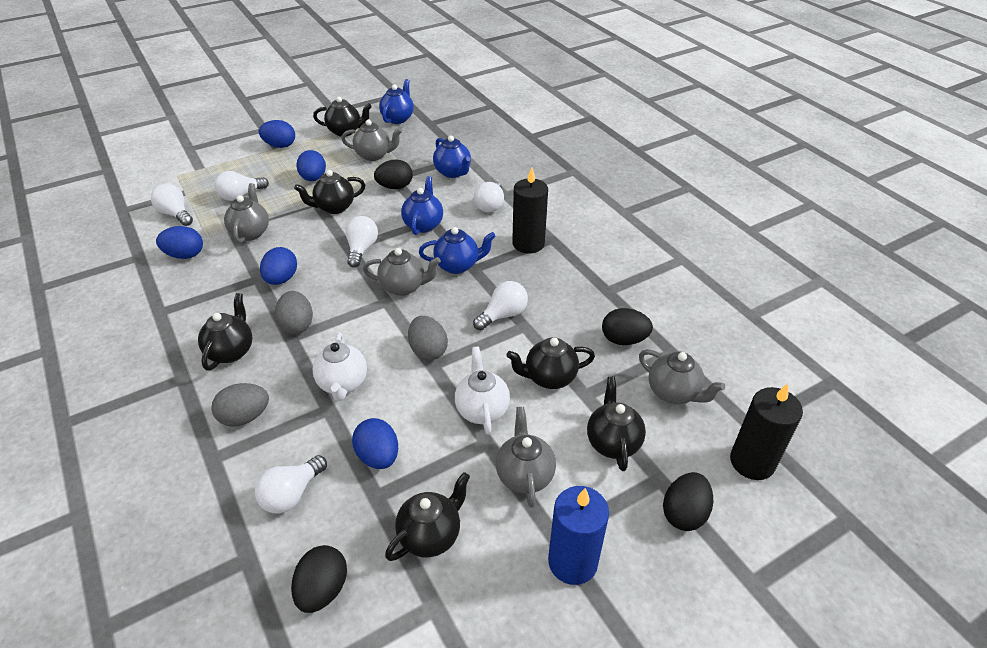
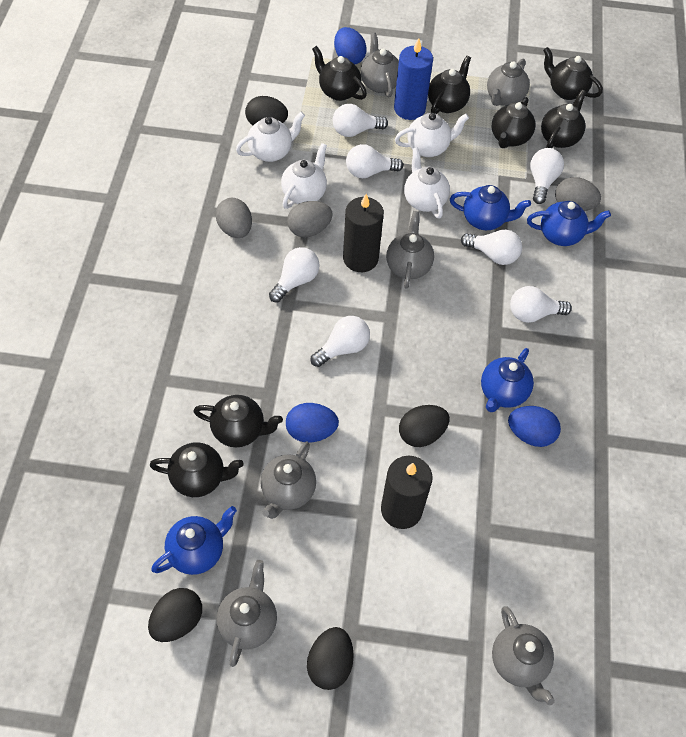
black teapot: [198,293,252,371] [294,170,365,214] [313,97,372,137] [385,472,470,561] [506,337,595,389] [587,377,646,471] = 6 -> [150,442,244,497] [193,395,283,447] [312,46,367,101] [428,56,471,114] [492,97,535,148] [541,90,586,148] [543,47,603,100] = 7
blue egg: [156,226,203,259] [259,120,295,148] [260,247,297,285] [296,150,326,181] [352,418,398,469] = 5 -> [286,403,339,442] [334,27,367,65] [508,406,561,447] = 3
grey teapot: [224,183,269,244] [341,120,402,161] [363,248,441,296] [496,407,556,508] [639,349,725,404] = 5 -> [217,560,277,667] [260,441,316,519] [360,33,399,97] [386,211,434,288] [487,59,530,106] [492,606,555,705] = 6
white light bulb: [151,184,193,226] [215,171,269,201] [255,455,327,514] [345,216,378,268] [473,281,528,330] [474,181,504,212] = 6 -> [269,247,320,302] [311,316,370,367] [333,104,388,137] [346,144,403,178] [461,230,522,265] [510,286,572,323] [530,148,564,204] = 7
white teapot: [313,332,367,401] [455,346,510,435] = 2 -> [236,112,305,162] [281,143,327,209] [395,113,469,157] [404,147,450,218] = 4

